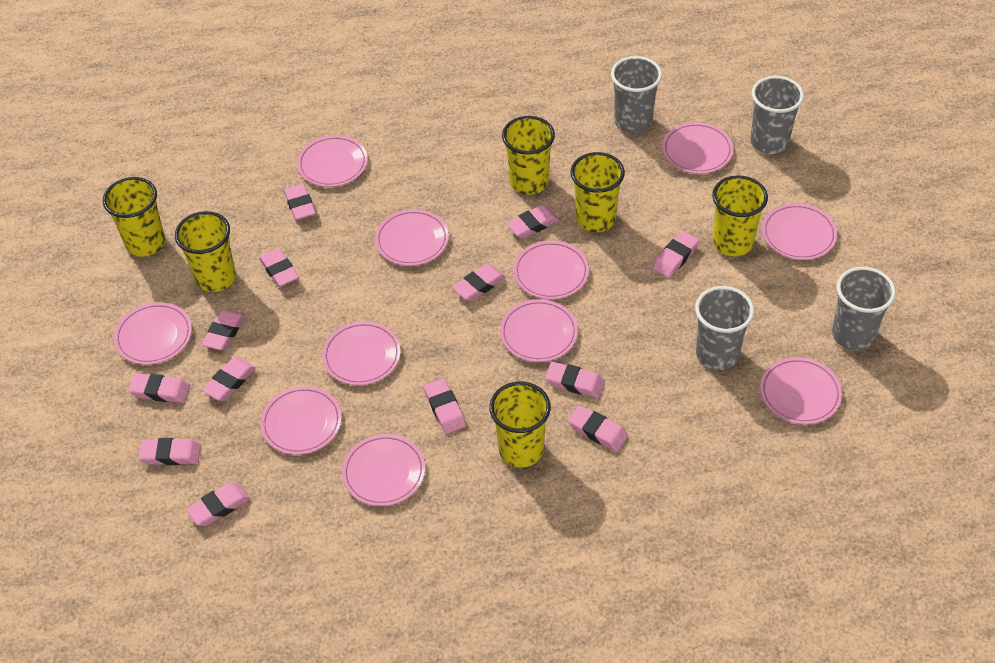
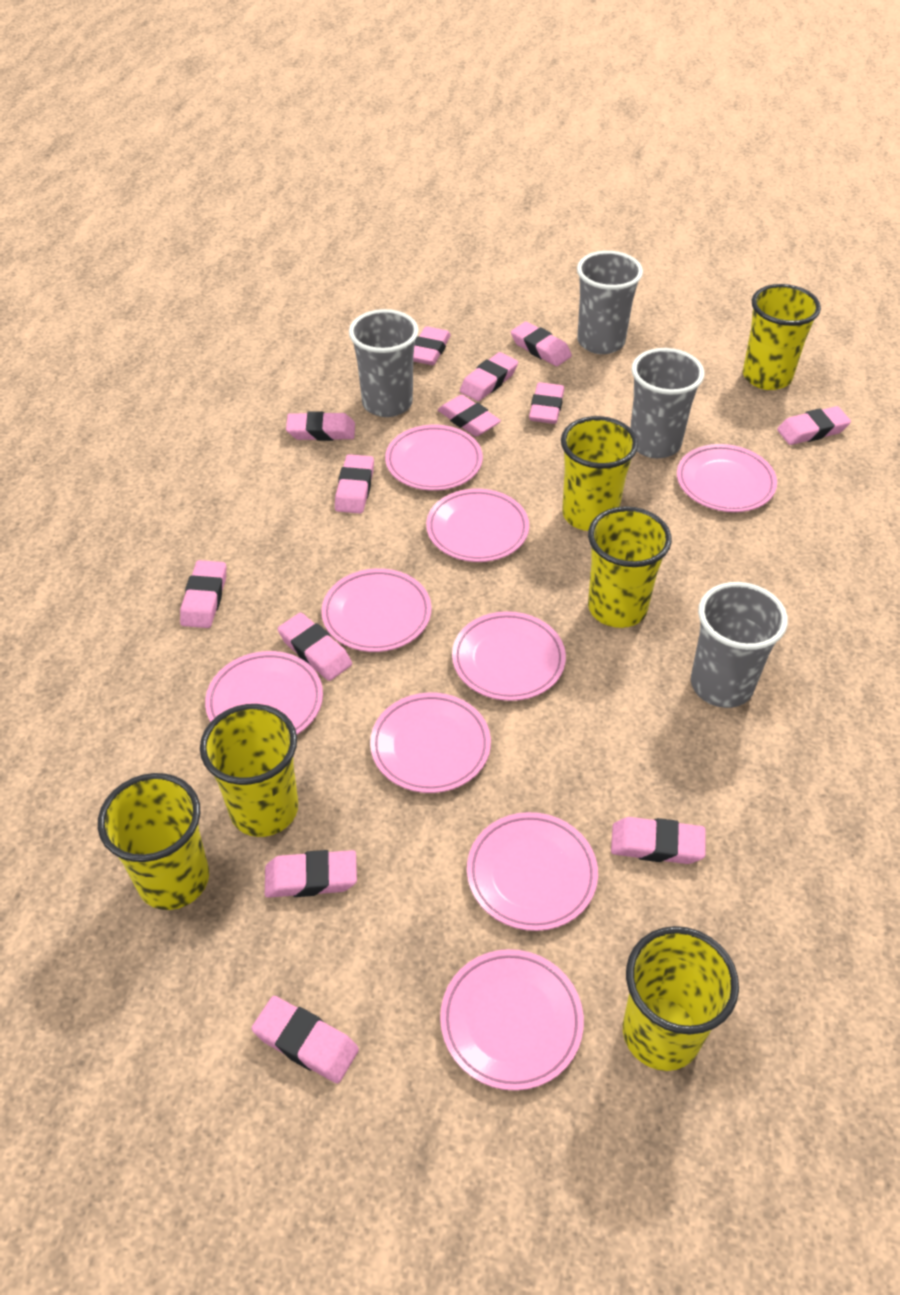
pink plate: [114,302,192,365] [260,386,342,455] [297,135,368,187] [322,321,401,385] [342,434,425,506] [375,209,449,266] [500,299,578,362] [513,241,589,299] [662,122,733,174] [760,357,842,424] [762,203,837,260] = 11 -> [205,651,323,735] [321,568,432,652] [370,692,491,793] [385,425,483,491] [426,488,529,562] [440,949,584,1091] [452,611,566,701] [467,812,598,931] [677,444,777,512] = 9

